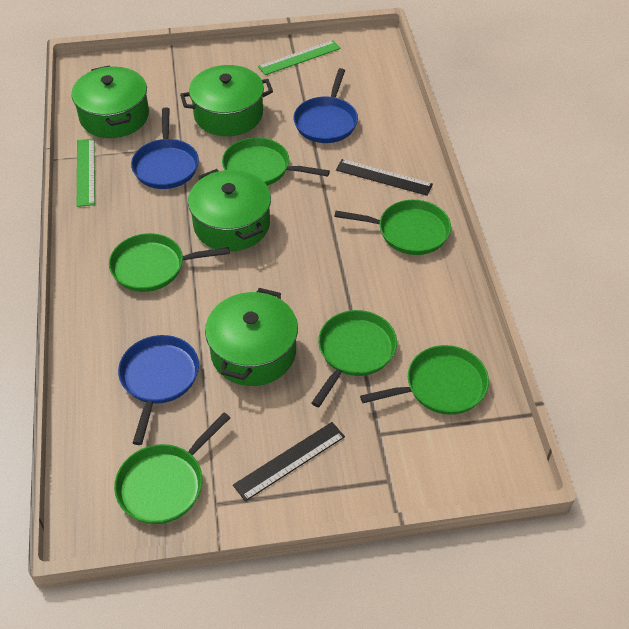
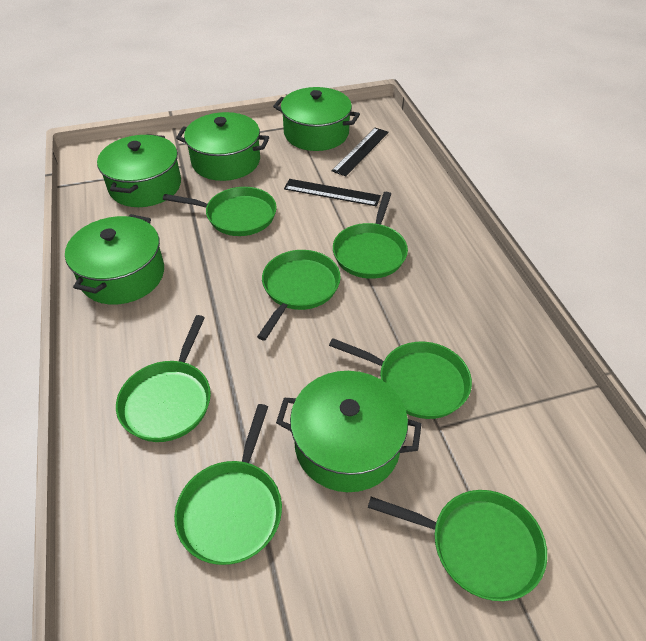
blue pan: [118,335,199,445] [131,107,199,189] [293,68,358,143] = 3 -> none = 0
green pan: [109,233,230,292] [114,413,230,524] [222,137,330,186] [311,310,397,407] [334,200,451,255] [360,345,489,415] = 6 -> [116,315,211,442] [163,187,277,236] [174,404,282,565] [257,250,341,341] [329,338,472,419] [333,192,408,279] [368,490,547,601] = 7
green pot: [71,66,149,138] [180,65,273,136] [188,169,271,251] [205,288,298,386] = 4 -> [65,214,164,305] [97,134,181,207] [176,112,269,181] [273,87,360,151] [276,371,421,492] = 5
green ruler: [77,138,95,207] [258,40,341,75] = 2 -> none = 0

